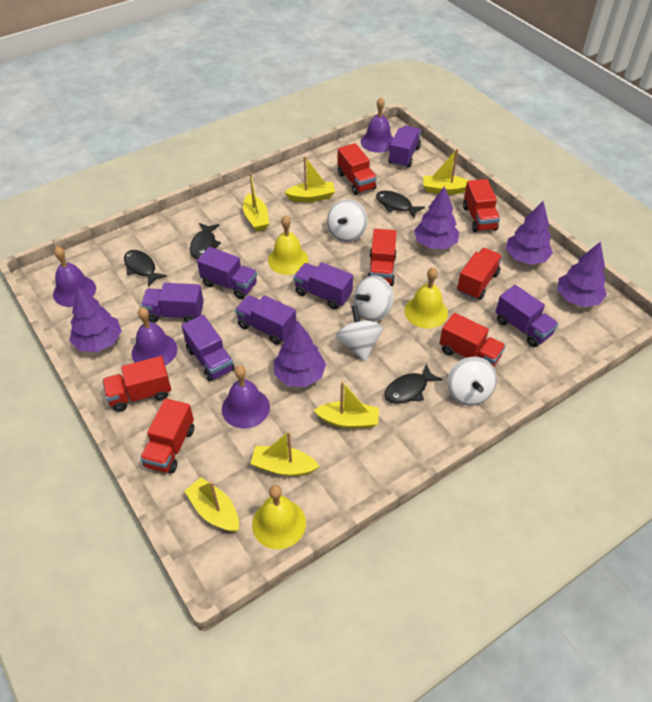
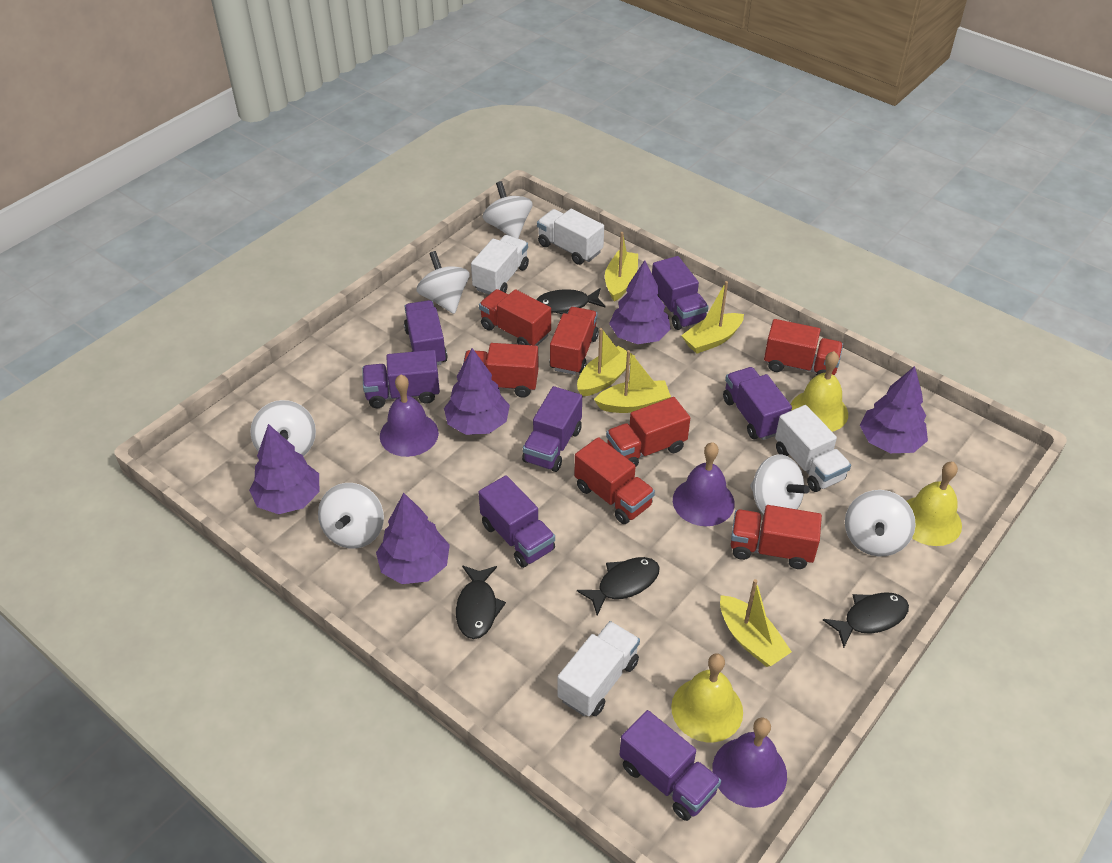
purple bell: [53,246,96,307] [132,307,177,366] [222,365,270,428] [361,97,393,153] = 4 -> [380,374,439,457] [673,442,735,526] [712,718,787,808] = 3
white spinning top: [327,199,368,242] [336,305,383,361] [354,275,394,322] [447,357,497,406] = 4 -> [250,400,316,456] [318,483,384,549] [416,251,469,314] [482,181,533,238] [750,455,810,515] [845,490,916,556] = 6
white truck: none = 0 -> [471,235,529,294] [537,209,604,265] [558,621,640,716] [775,405,851,492] = 4
yellow boat: [185,478,239,532] [243,173,269,231] [250,431,319,476] [285,156,335,202] [314,381,379,428] [423,149,469,195] = 6 -> [577,328,636,397] [594,350,671,413] [605,232,638,302] [681,281,744,354] [720,579,792,667] = 5

